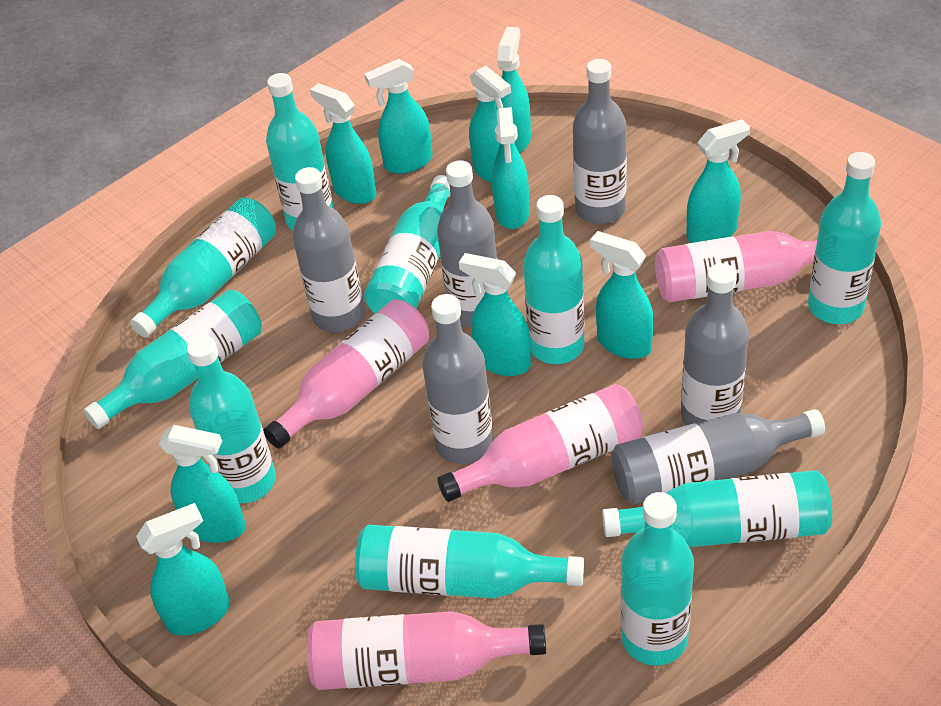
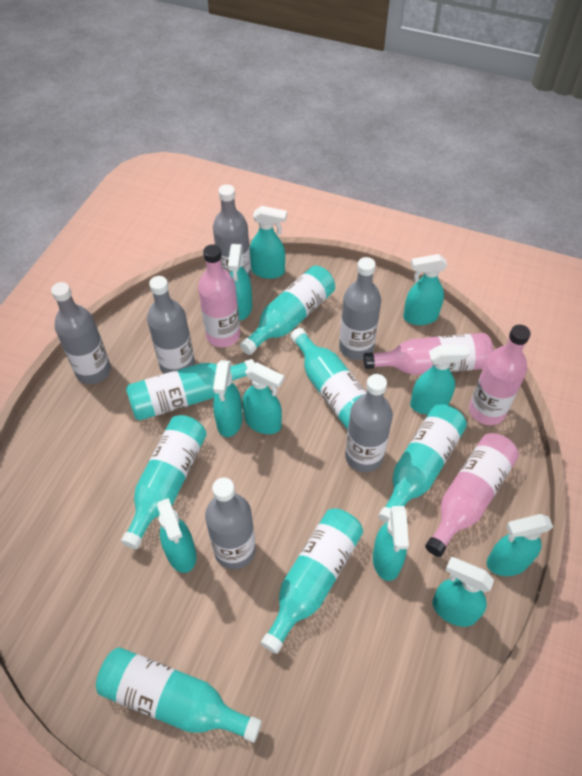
turquoise bottle: [84,290,262,429] [130,198,276,338] [187,336,276,503] [266,73,334,231] [355,525,584,598] [364,175,450,314] [523,195,584,364] [602,470,832,547] [621,492,694,665] [808,152,881,324] = 10 -> [96,647,262,743] [121,415,207,549] [126,359,255,421] [240,266,335,355] [261,508,363,654] [290,328,367,430] [378,405,467,523] = 7

